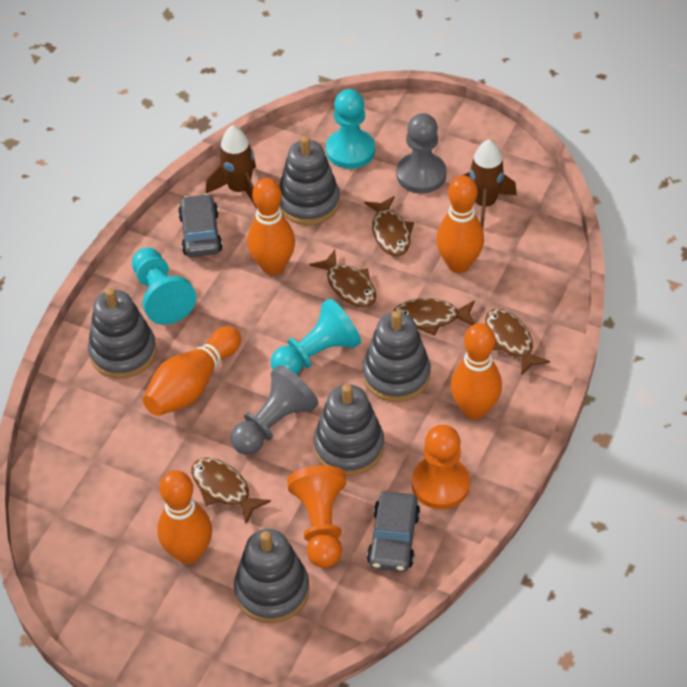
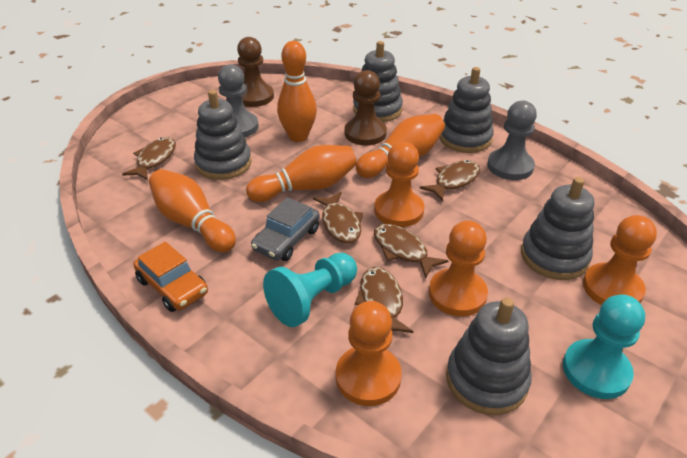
brown pawn: none = 0 -> [237,37,274,107] [344,70,387,146] = 2
brown rocket: [206,125,257,209] [464,139,517,229] = 2 -> none = 0
grey car: [178,194,223,257] [367,491,420,572] = 2 -> [251,197,320,261] = 1
orange bowling pin: [143,326,241,416] [157,470,212,564] [247,178,295,275] [436,175,484,273] [450,323,502,420] = 5 -> [149,169,236,252] [246,145,357,202] [277,41,317,142] [356,114,445,178] = 4
orange car: none = 0 -> [133,242,208,312] = 1
orange pawn: [287,465,346,568] [412,425,470,509] = 2 -> [336,301,402,406] [374,142,424,227] [429,220,488,316] [583,215,657,305] = 4
turquoise pawn: [132,247,196,325] [271,299,361,375] [326,89,375,169] = 3 -> [263,253,357,327] [563,294,645,399] = 2

